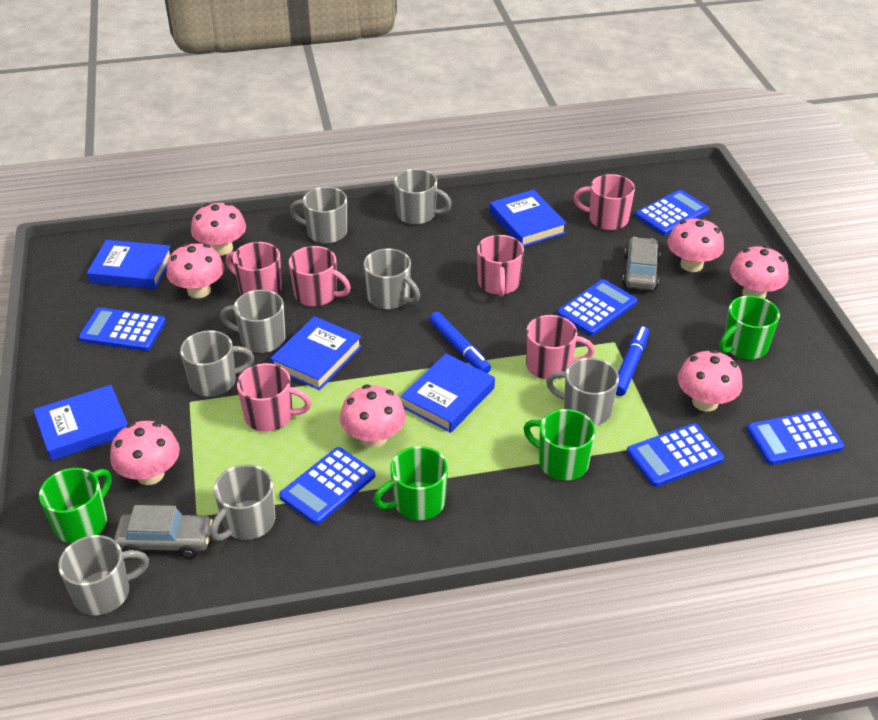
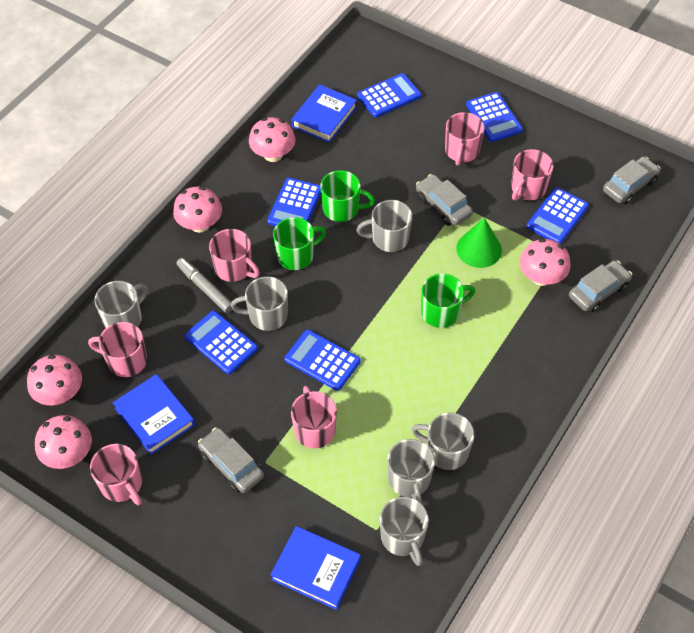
blue book: [33,385,128,461] [87,240,171,289] [270,316,362,390] [401,354,495,433] [490,190,567,247] = 5 -> [113,374,195,455] [271,526,361,610] [291,84,357,143] = 3
blue marker: [429,312,491,373] [616,326,649,396] = 2 -> none = 0
green cone: none = 0 -> [456,218,502,268] = 1
green mug: [39,468,112,543] [373,446,448,520] [523,409,596,481] [719,296,780,359] = 4 -> [273,217,326,270] [320,170,375,222] [421,274,475,328] = 3
grey car: [114,505,213,559] [622,237,660,290] = 2 -> [198,428,264,493] [416,174,473,226] [569,260,632,312] [603,157,661,204] = 4
grey marker: none = 0 -> [176,258,232,313] = 1
grey mug: [58,535,149,615] [180,330,254,397] [210,464,275,541] [220,290,286,353] [290,187,347,244] [363,248,420,309] [394,169,452,225] [546,358,619,425] = 8 -> [94,281,148,328] [231,276,288,331] [356,200,412,252] [380,497,429,566] [388,439,435,504] [412,413,474,470] = 6
pink mushroom: [110,421,180,485] [166,243,224,298] [191,203,246,256] [340,384,406,448] [668,218,724,272] [678,350,743,412] [730,245,789,298] = 7 -> [27,355,82,405] [35,415,92,469] [173,186,222,233] [249,117,295,162] [520,239,570,286] = 5

